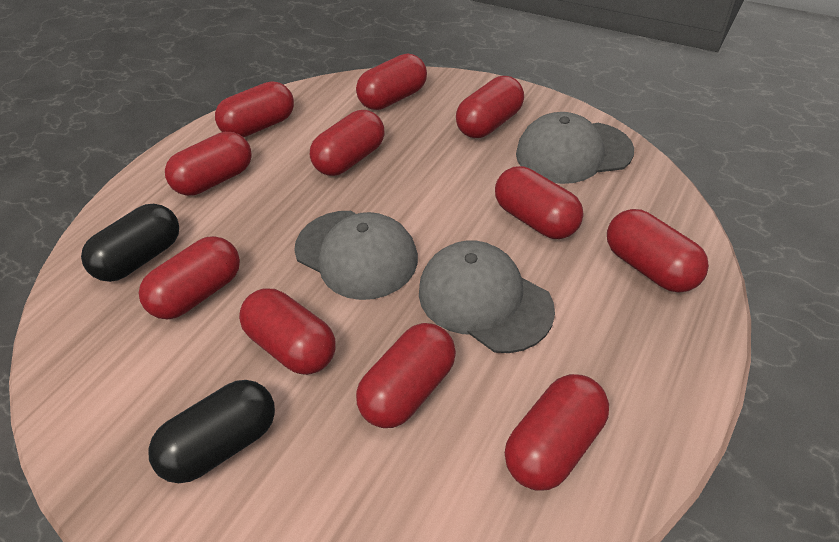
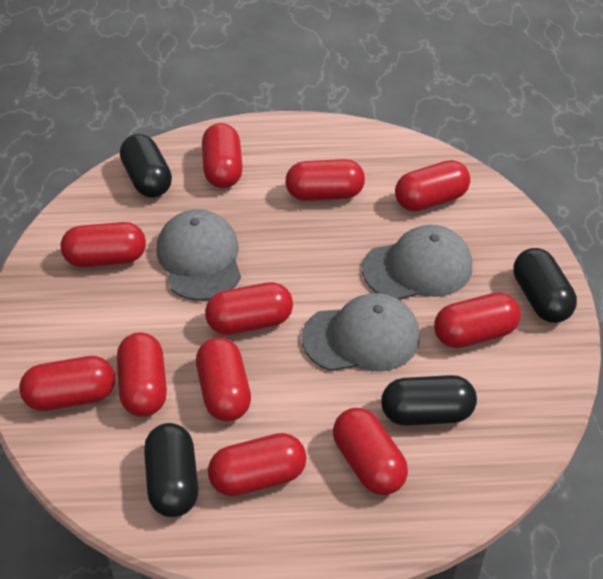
black capsule: [81,204,179,282] [148,380,275,483] = 2 -> [120,134,172,198] [144,423,198,517] [381,375,477,426] [513,248,577,323] = 4

